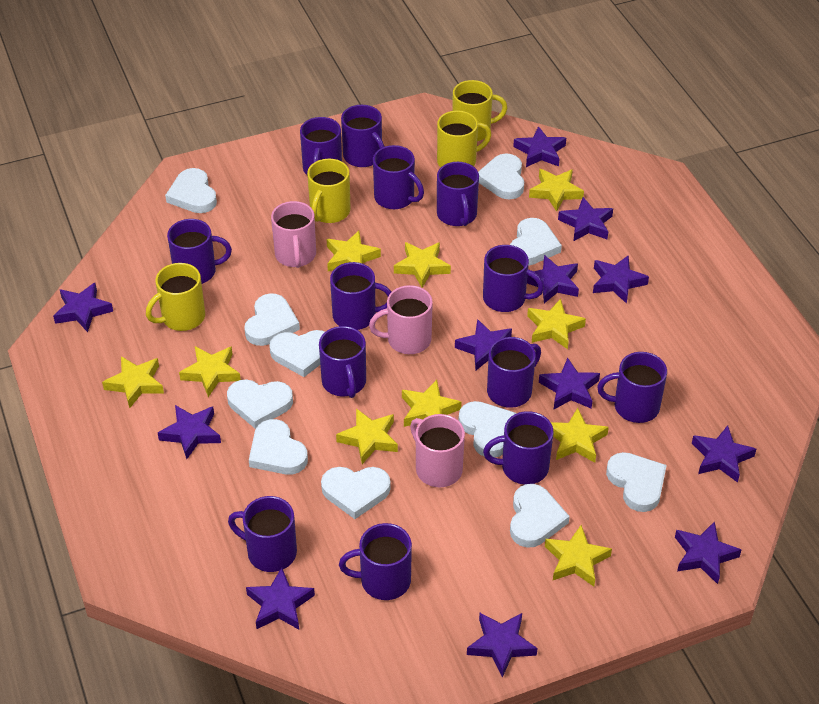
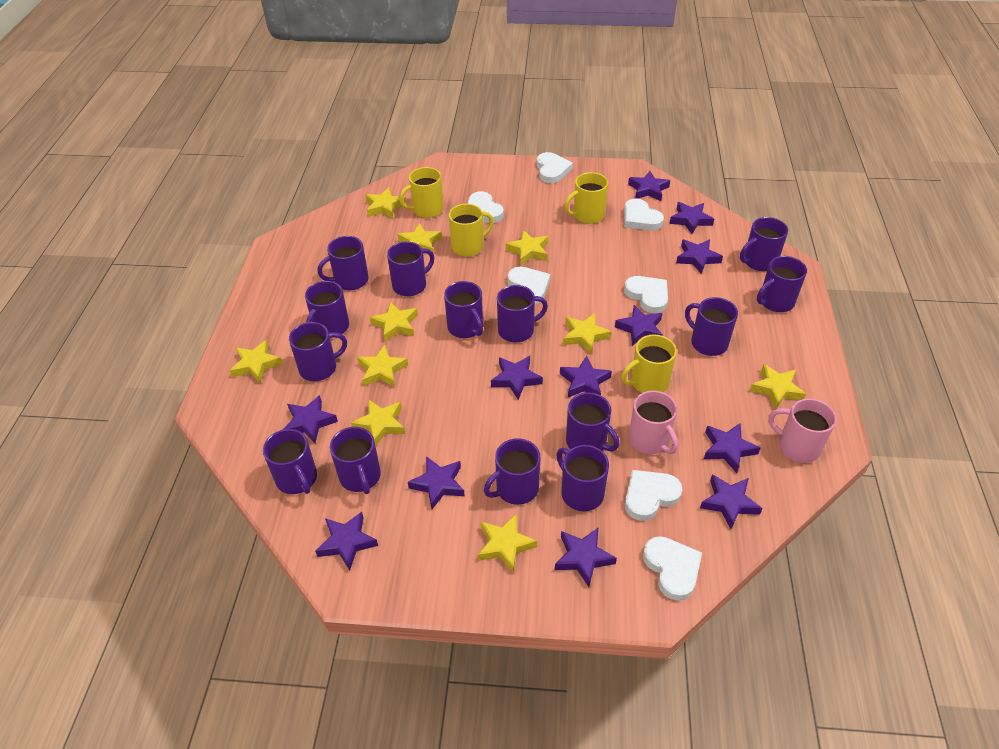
pink mug: [271,201,316,268] [369,285,433,354] [410,414,465,487] = 3 -> [629,390,678,454] [768,398,837,463] = 2
purple mug: [167,219,232,284] [228,496,297,572] [300,117,342,175] [319,326,366,398] [330,262,391,330] [339,523,412,600] [341,105,385,167] [373,145,424,209] [437,162,479,226] [483,245,544,312] [483,411,554,485] [487,337,541,408] [597,352,667,423] = 13 -> [263,429,317,494] [289,322,347,381] [305,281,349,338] [318,236,368,290] [330,427,381,494] [387,241,434,296] [444,281,483,338] [484,438,540,505] [497,285,548,342] [556,445,609,511] [566,392,619,451] [685,297,738,356] [740,217,788,271] [757,256,807,312] = 14
white heart: [165,168,217,213] [227,379,293,429] [244,293,300,346] [249,419,308,475] [269,330,325,377] [321,467,391,519] [459,401,516,457] [478,154,524,200] [510,218,562,265] [510,484,570,548] [606,452,667,512] = 11 -> [467,191,504,223] [508,267,550,304] [537,152,573,183] [624,199,664,230] [624,276,668,313] [625,470,683,521] [643,536,702,601] = 7

